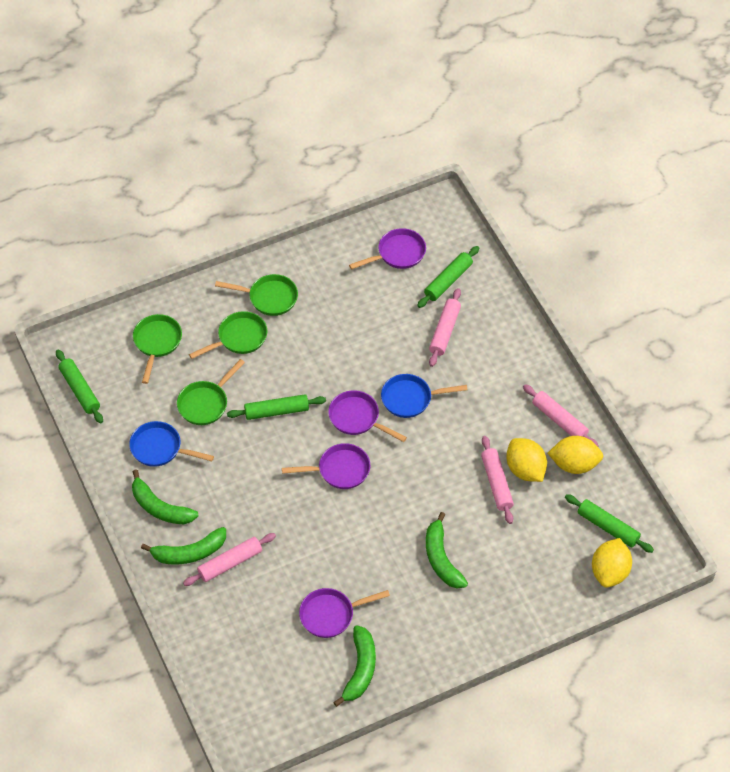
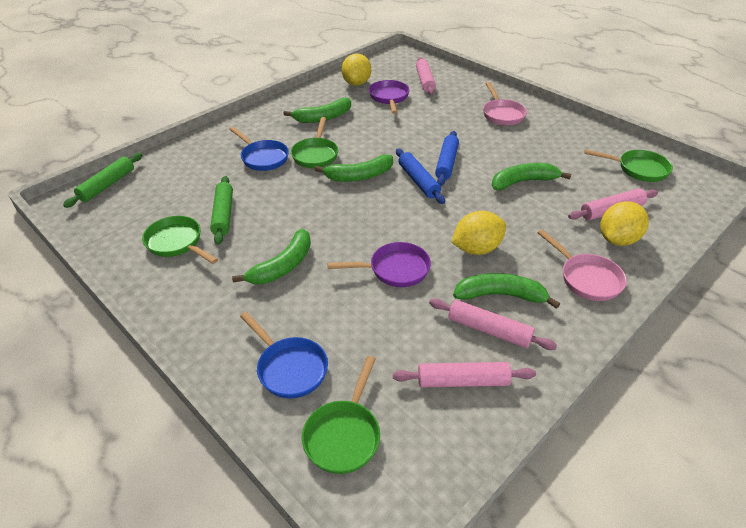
blue rolling pin: none = 0 -> [396,148,445,204] [435,131,459,186] = 2
green banana: [132,469,199,524] [141,527,226,565] [333,625,376,707] [426,512,468,589] = 4 -> [232,229,311,284] [283,98,351,123] [314,154,393,182] [453,273,560,309] [492,163,571,190] = 5
green rolling pin: [56,350,103,423] [227,394,326,420] [417,246,479,308] [565,494,654,553] = 4 -> [63,153,142,208] [210,176,233,245] = 2
pink pan: none = 0 -> [483,82,527,126] [538,230,627,301] = 2
purple pan: [282,443,370,489] [299,588,390,638] [328,390,407,442] [349,228,426,270] = 4 -> [327,242,431,287] [369,80,410,114] = 2

